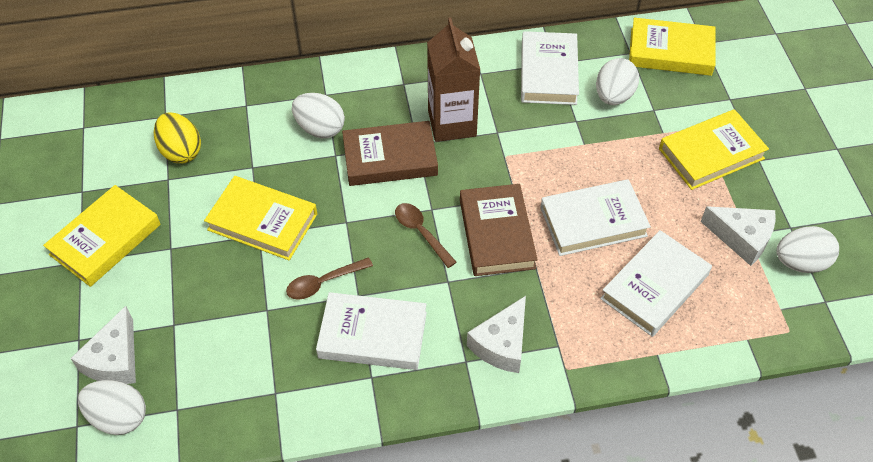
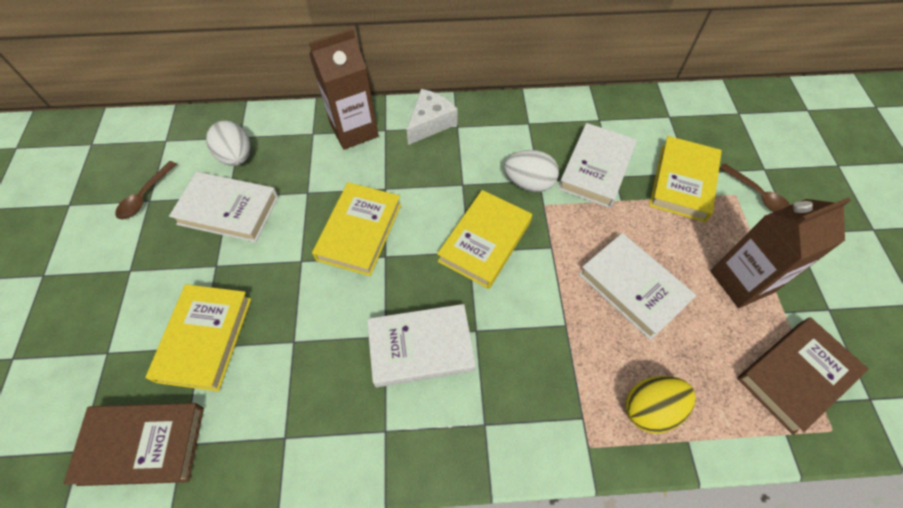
brown carton: [427,18,480,142] = 1 -> [309,29,379,150] [711,197,851,308] = 2
white cheese: [71,306,136,384] [467,296,526,373] [701,206,776,266] = 3 -> [406,89,458,145] = 1
white egg: [78,380,146,435] [292,93,345,138] [596,58,639,105] [776,226,839,273] = 4 -> [206,121,251,166] [504,150,559,192] = 2

